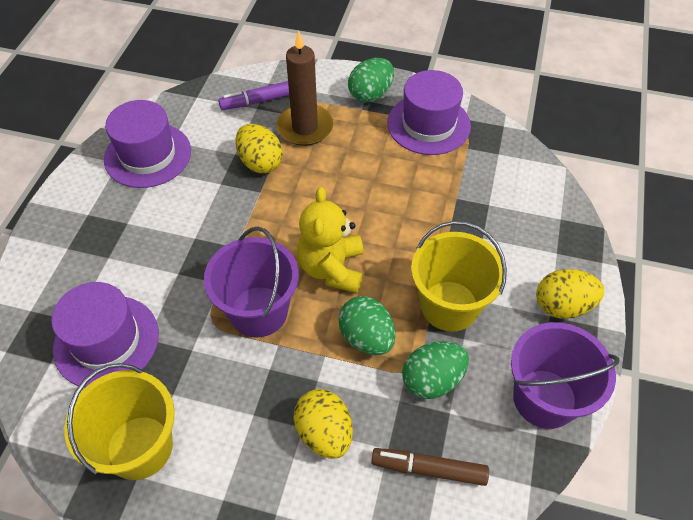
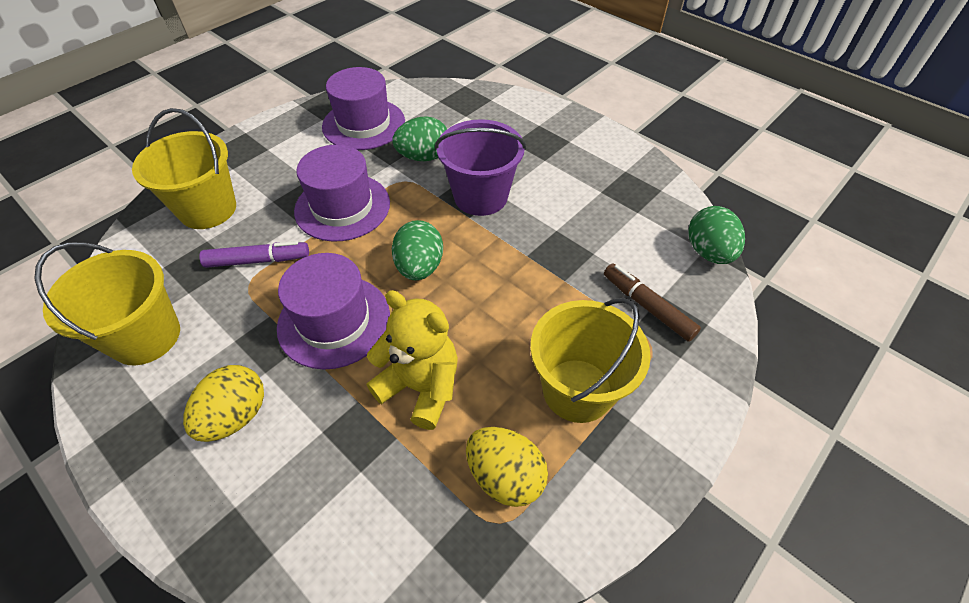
brown candle: [276,30,333,146] = 1 -> none = 0
purple bucket: [204,227,299,337] [511,322,620,429] = 2 -> [435,119,526,216] = 1
yellow bucket: [65,363,175,480] [411,221,507,332] = 2 -> [34,242,180,365] [132,108,236,229] [530,298,651,423] = 3
yellow egg: [235,124,283,173] [293,389,353,459] [536,269,604,319] = 3 -> [183,365,264,442] [466,427,548,507] = 2

